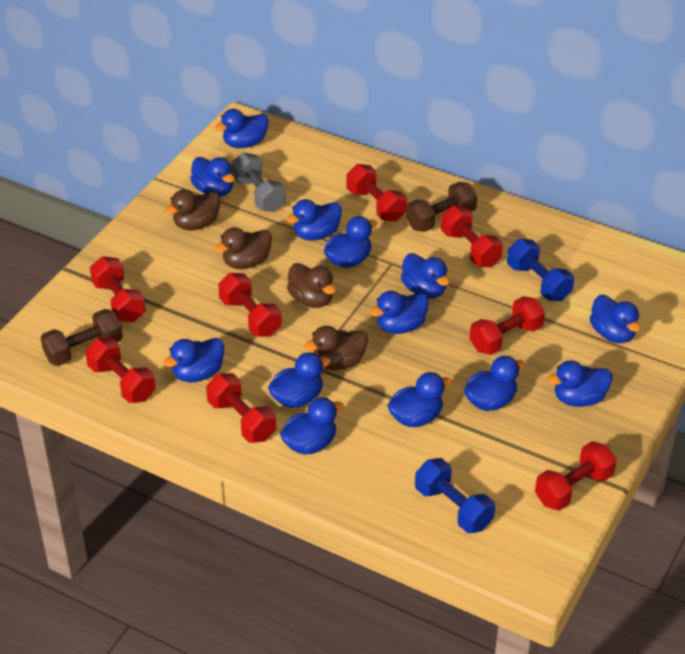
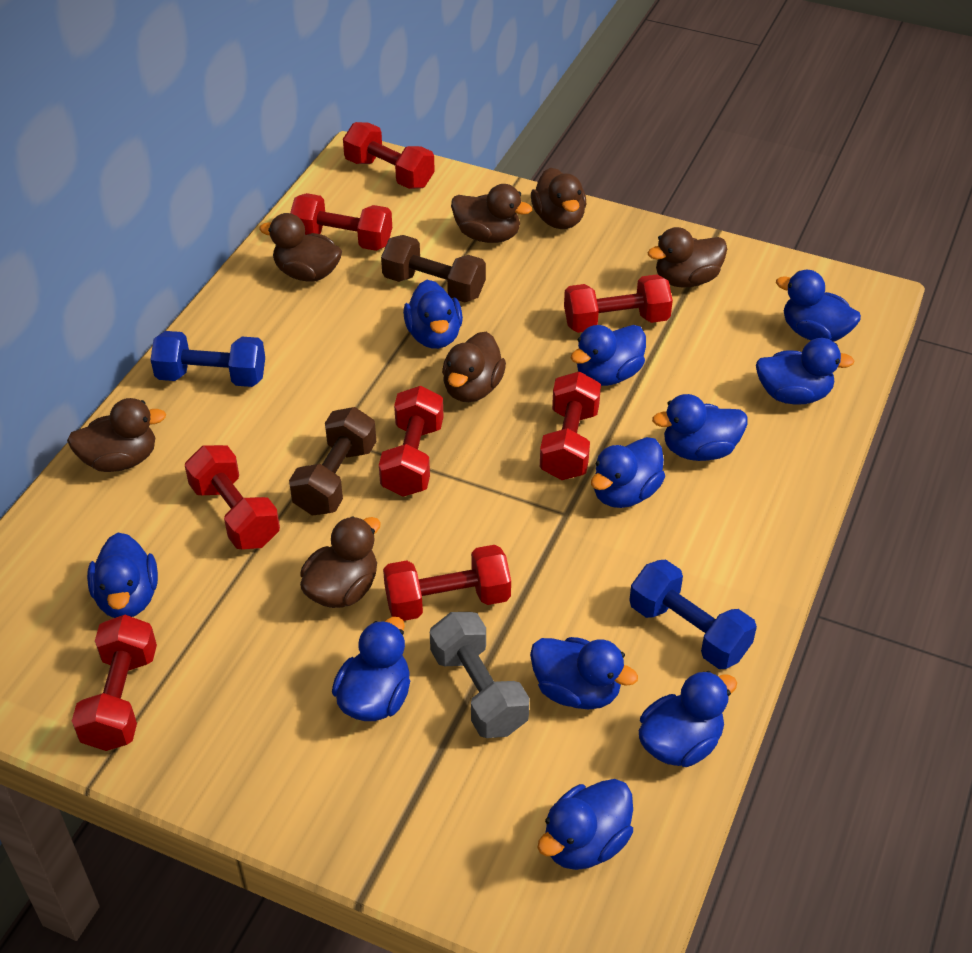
blue duck: [163,338,224,382] [190,157,235,197] [215,109,269,148] [268,352,331,408] [280,397,344,455] [286,199,342,241] [324,216,377,268] [370,291,429,334] [387,372,452,427] [401,253,450,299] [464,356,526,411] [547,361,613,407] [590,295,641,343] = 13 -> [87,532,158,618] [332,617,410,721] [403,280,463,349] [530,637,638,710] [537,779,633,870] [571,325,646,386] [591,437,665,508] [639,671,737,767] [652,394,747,461] [756,338,855,405] [776,270,861,342] = 11
brown duck: [165,190,220,230] [214,227,272,269] [287,263,336,308] [304,326,368,370] = 4 -> [67,398,166,472] [259,213,342,282] [300,516,381,608] [442,332,506,402] [451,184,532,243] [531,168,587,229] [647,227,727,287] = 7

